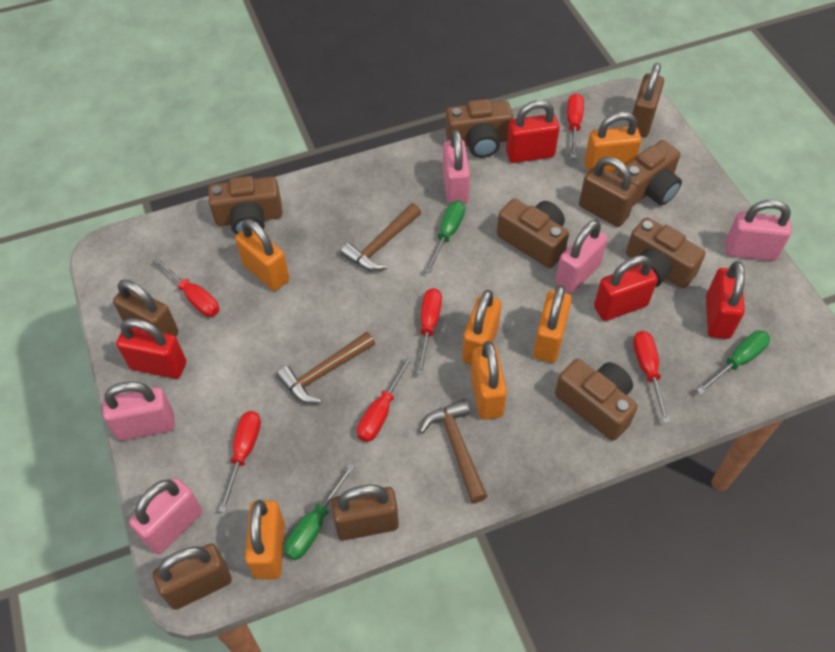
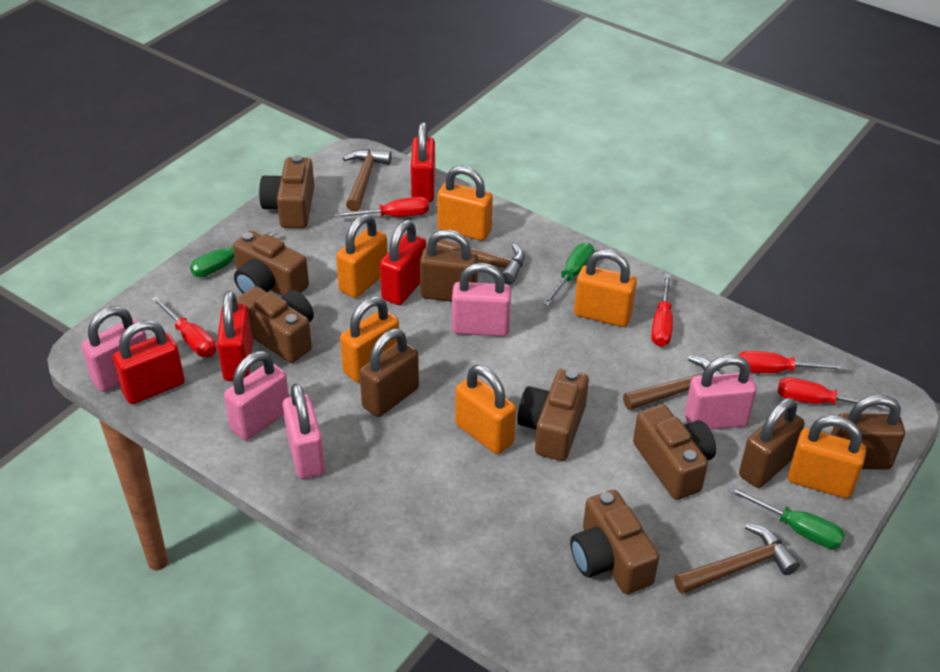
brown hammer: [276,331,375,404] [341,203,421,271] [419,399,487,503] = 3 -> [343,149,392,211] [436,239,525,284] [623,356,722,410] [674,524,800,594] = 4
brown padlock: [113,280,178,337] [153,544,232,610] [331,485,399,540] [579,157,637,227] [632,63,664,137] = 5 -> [359,329,419,417] [420,230,478,302] [739,398,805,488] [831,395,905,470] = 4
red screwdriver: [153,257,219,317] [219,411,261,512] [357,355,413,442] [416,288,442,375] [567,93,584,158] [633,331,670,423] = 6 -> [151,296,216,357] [335,197,429,218] [651,274,673,347] [738,351,847,373] [778,377,890,411] = 5

